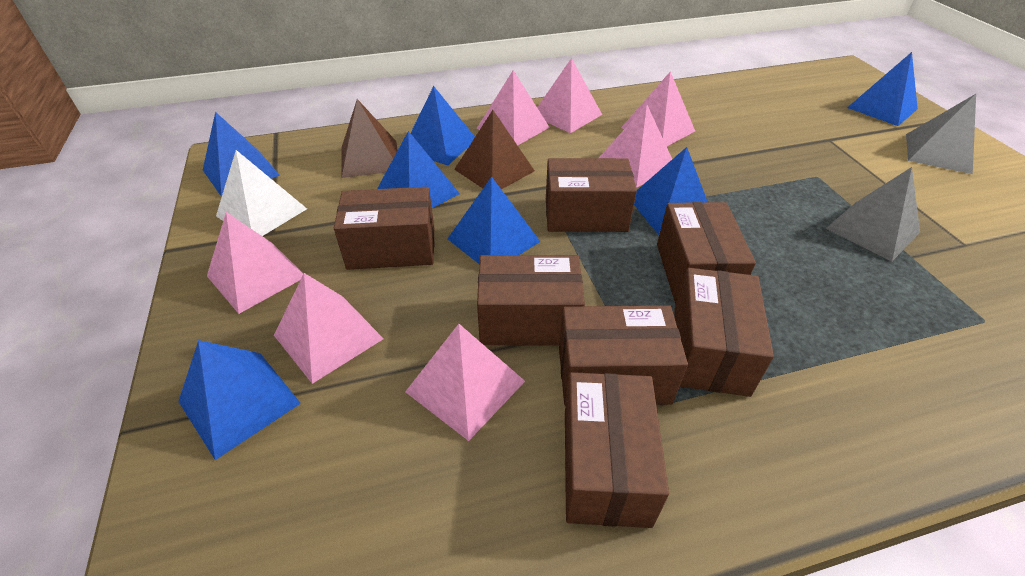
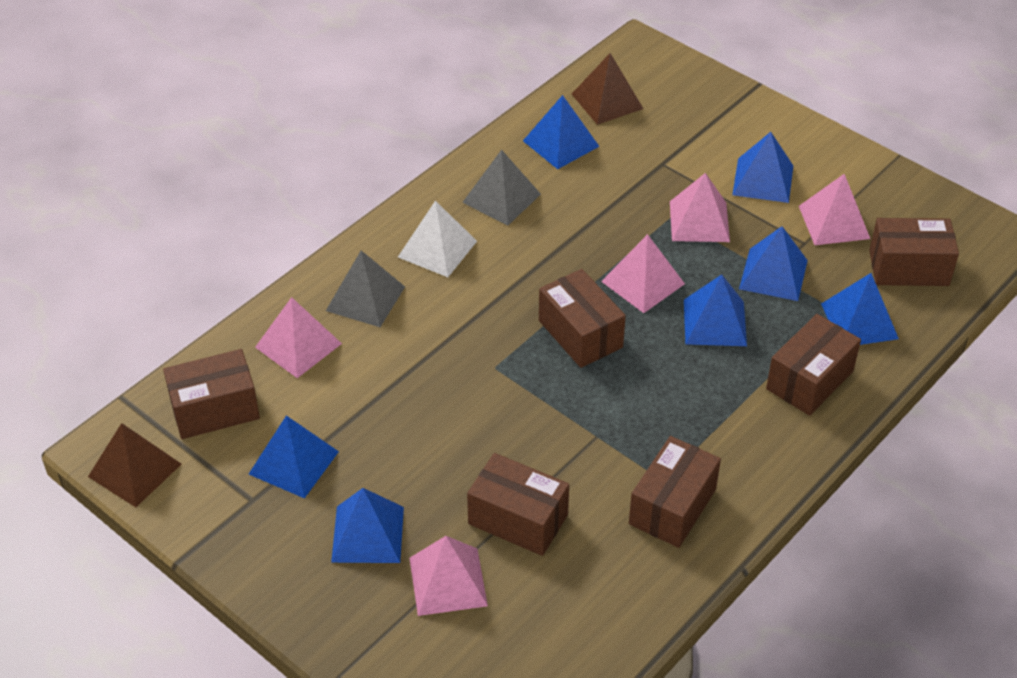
brown box: [334,187,434,270] [477,255,585,345] [546,158,637,232] [559,305,688,406] [565,372,669,528] [657,202,756,305] [674,268,774,397] = 7 -> [163,349,260,439] [467,453,569,556] [539,269,626,368] [629,436,721,548] [766,314,861,416] [869,218,959,286] = 6
pink pyramid: [207,212,303,314] [274,273,384,384] [405,324,525,441] [477,70,550,145] [537,58,602,133] [599,104,672,188] [621,71,695,146] = 7 -> [255,297,342,378] [410,536,488,616] [601,234,685,313] [670,173,730,242] [799,174,870,245] = 5

